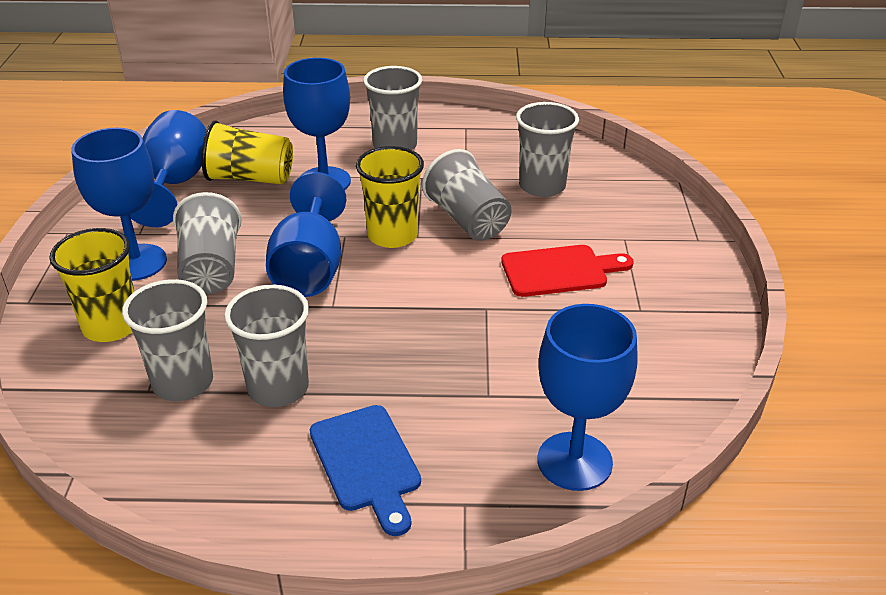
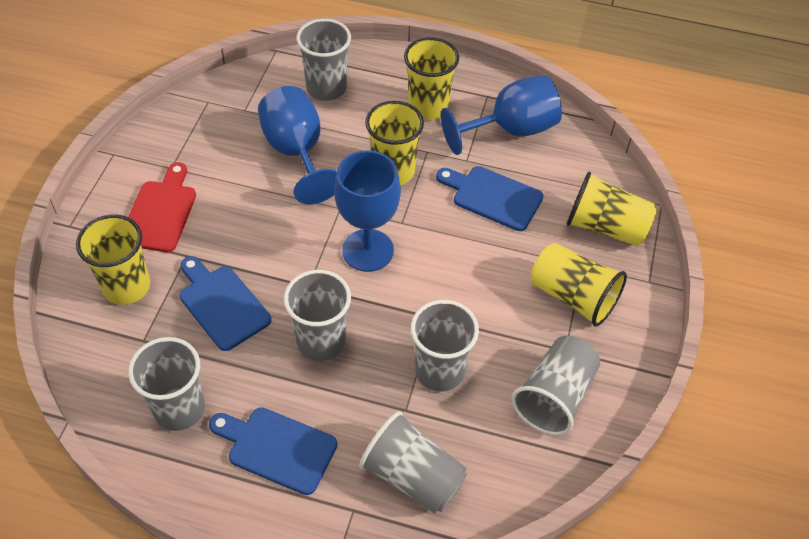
blue cutting board: [310,405,421,536] = 1 -> [180,256,271,351] [209,407,337,495] [436,166,543,231] = 3
blue goblet: [71,128,167,281] [130,110,206,227] [266,172,346,297] [283,58,351,190] [538,304,638,491] = 5 -> [258,86,337,204] [334,150,401,272] [441,75,562,155] = 3
yellow cup: [49,228,134,342] [202,121,293,185] [356,146,424,248] = 3 -> [76,215,150,305] [365,101,424,185] [404,37,459,120] [531,243,627,327] [566,172,657,246] = 5

